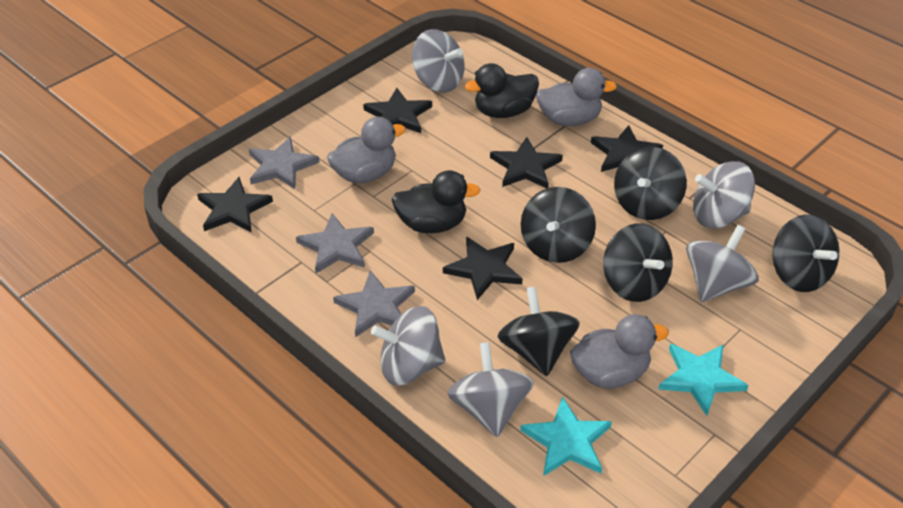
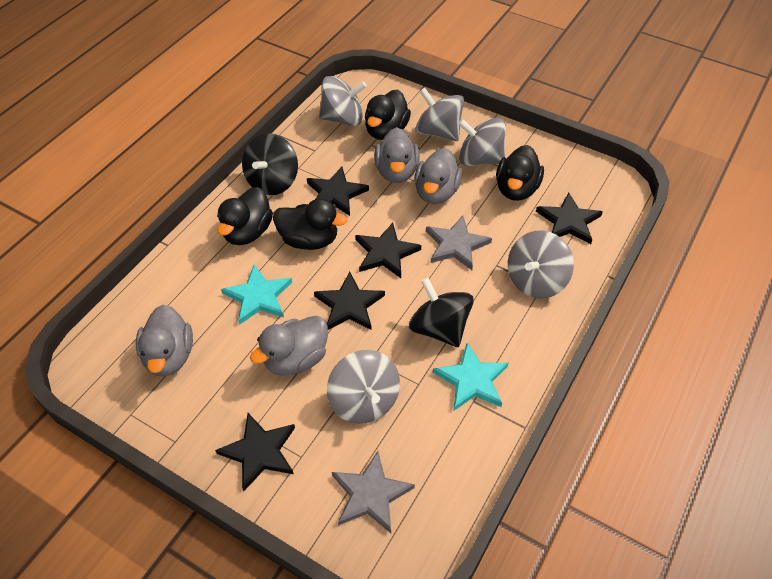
black duck: [391,170,481,233] [465,63,539,118] = 2 -> [217,187,273,245] [273,198,348,250] [365,90,411,140] [496,145,544,201] = 4
black spinning top: [497,286,580,376] [521,187,596,263] [603,224,673,302] [614,147,687,220] [773,215,839,292] = 5 -> [242,133,298,195] [409,278,474,347] = 2
grey duck: [327,117,406,183] [536,68,617,126] [570,314,669,389] = 3 -> [136,305,193,377] [250,316,328,376] [374,127,420,183] [414,148,462,204] = 4
grey star: [249,136,320,189] [296,213,374,274] [333,270,415,337] = 3 -> [332,451,415,533] [426,216,492,270] = 2

